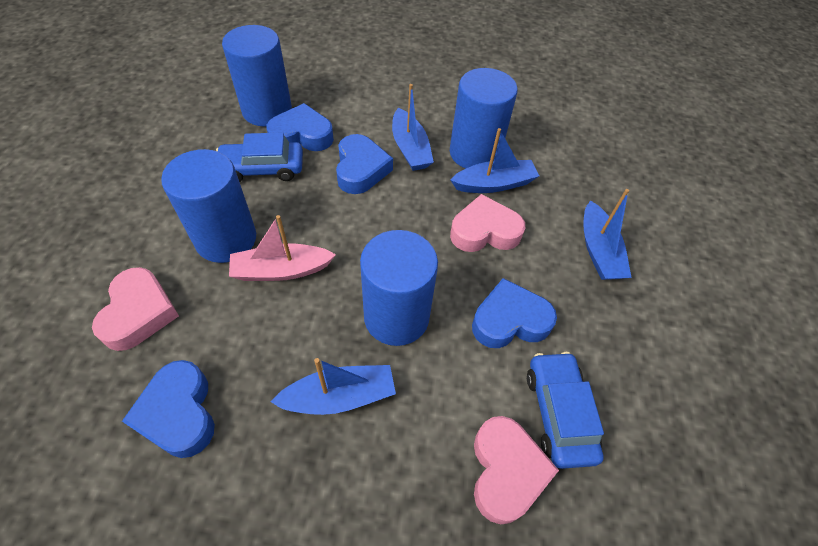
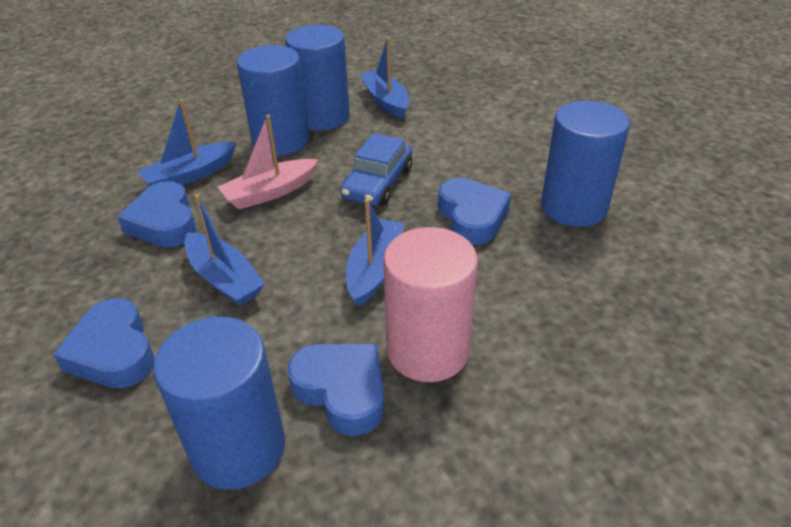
blue car: [216,132,303,182] [527,352,604,469] = 2 -> [340,133,412,206] = 1
pink cylinder: none = 0 -> [383,227,478,382] = 1
pink heart: [92,267,179,351] [450,194,525,252] [474,416,559,524] = 3 -> none = 0

